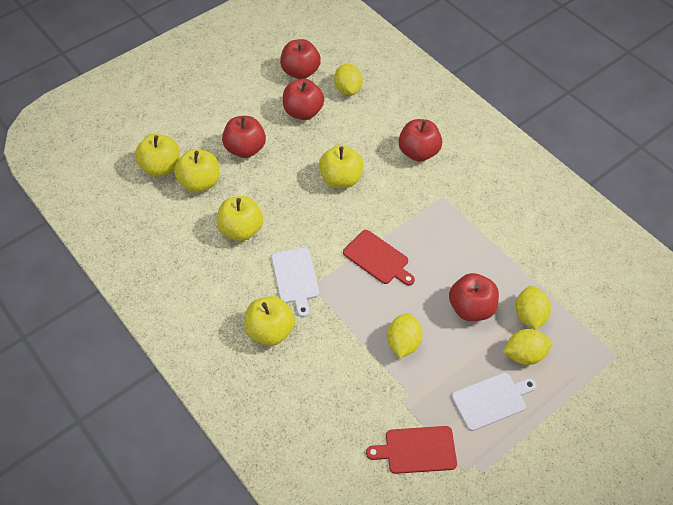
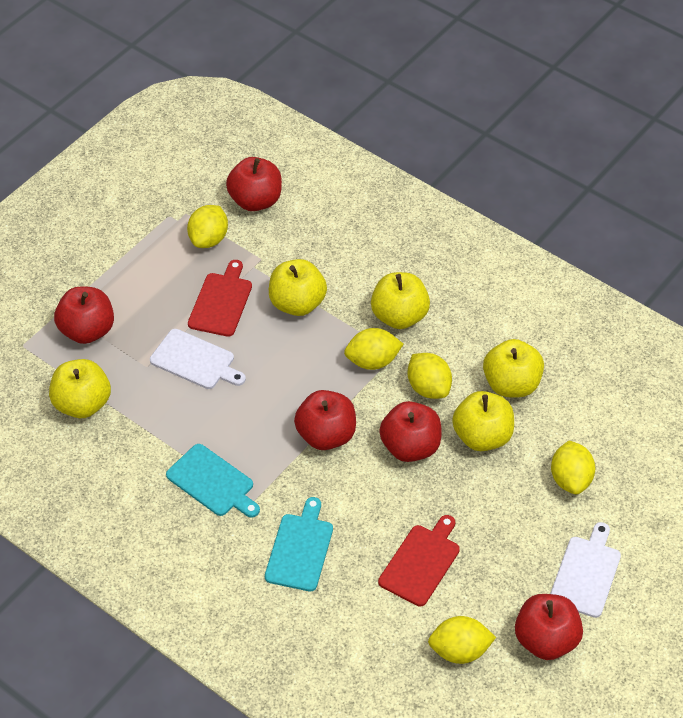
turquoise cutting board: none = 0 -> [166,444,260,518] [265,497,333,591] = 2
yellow lemon: [334,63,363,95] [387,313,423,358] [503,329,552,365] [515,286,551,330] = 4 -> [187,205,228,248] [344,328,404,370] [408,353,452,399] [428,616,496,664] [551,441,595,494] = 5

